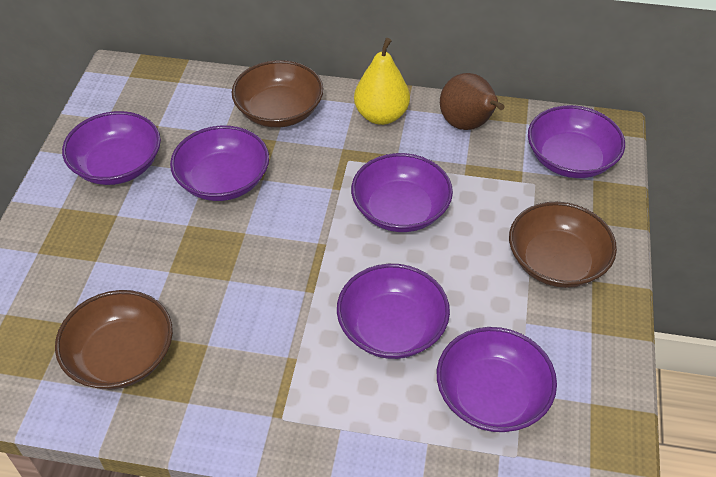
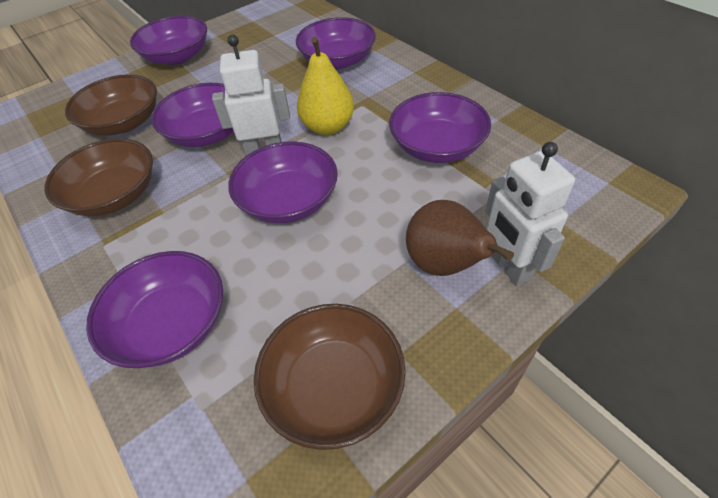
white robot: none = 0 -> [212,35,290,156] [485,142,575,286] = 2

